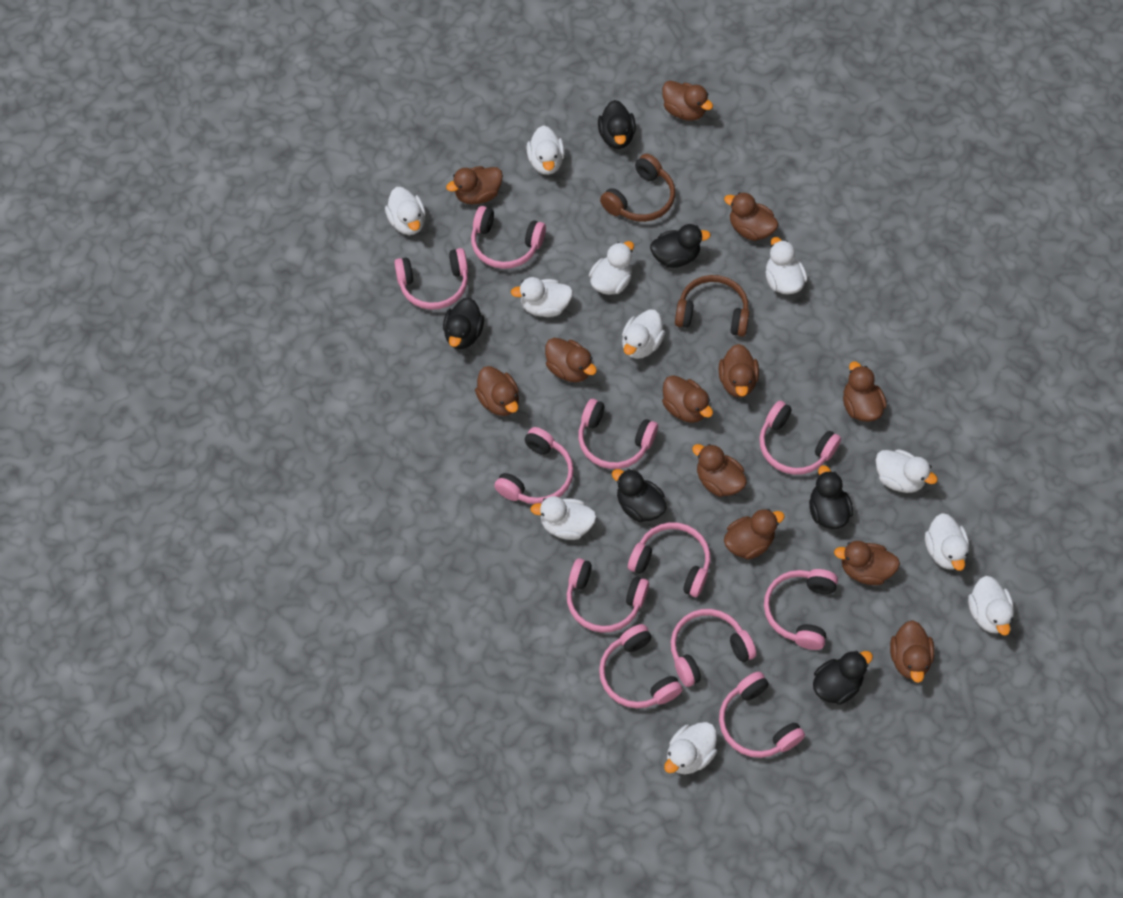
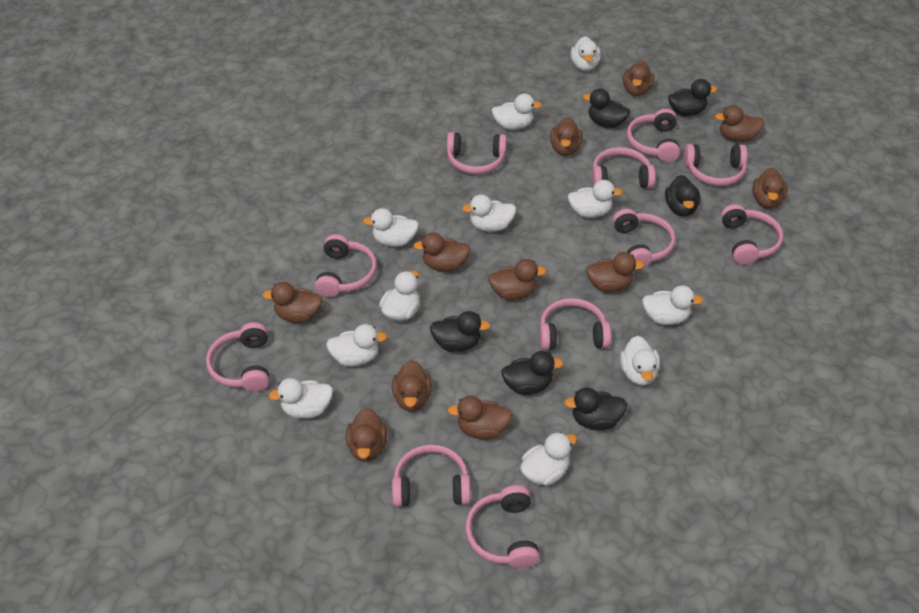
brown duck: [446,166,503,204] [475,366,519,416] [545,338,597,382] [662,81,713,121] [662,375,713,423] [692,444,747,497] [719,344,759,398] [724,192,779,241] [724,509,785,560] [834,541,900,585] [843,361,887,422] [890,620,934,683] = 12 -> [262,282,323,323] [346,408,387,462] [392,360,432,411] [413,232,470,271] [448,396,512,439] [488,259,547,300] [550,117,583,156] [586,252,644,292] [623,60,654,96] [715,105,764,142] [752,168,788,209] = 11
brown headphones: [600,154,675,222] [675,275,749,337] = 2 -> none = 0

